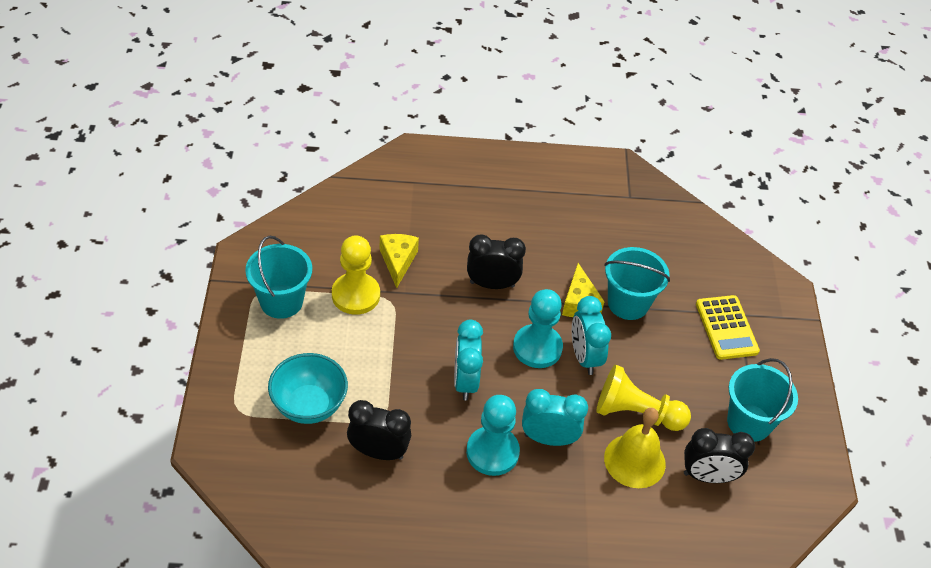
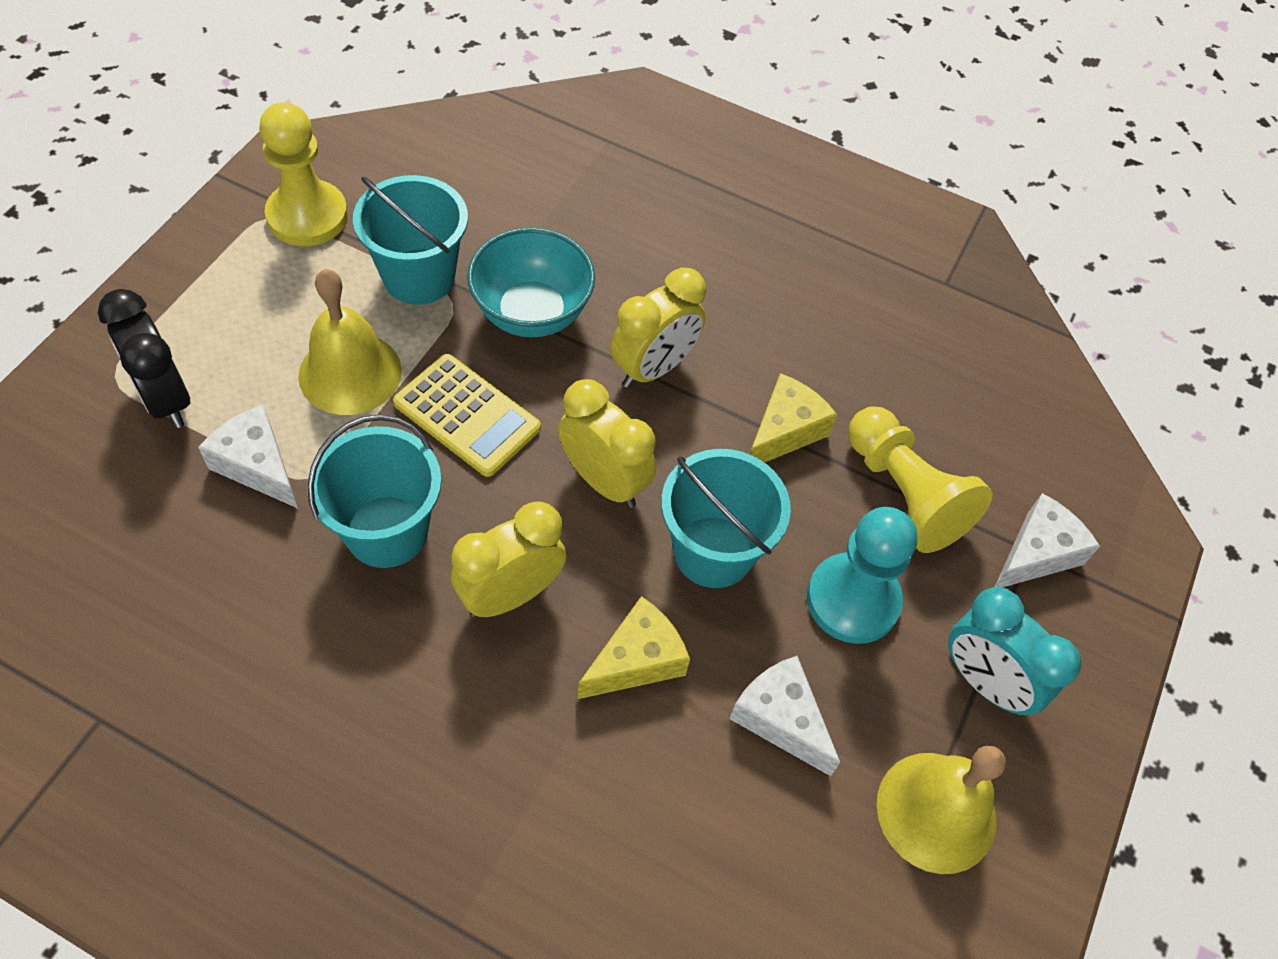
black clock: [347,400,411,460] [467,234,526,289] [684,428,755,483] = 3 -> [98,289,190,428] = 1
turquoise clock: [454,320,483,401] [522,389,588,446] [572,296,611,375] = 3 -> [948,587,1081,715] = 1
turquoise pawn: [466,395,520,476] [513,289,563,368] = 2 -> [807,507,917,644] = 1
white cheese: none = 0 -> [198,405,298,508] [730,656,840,776] [995,493,1100,587] = 3
yellow bell: [604,408,666,488] = 1 -> [298,269,402,415] [877,746,1006,874] = 2
yellow clock: none = 0 -> [451,501,566,618] [558,379,656,508] [611,268,706,388] = 3

